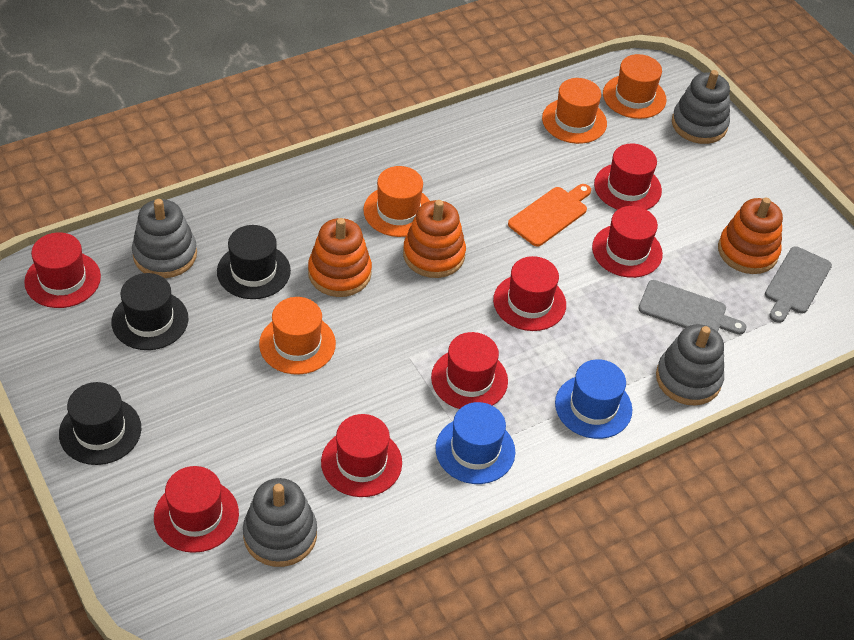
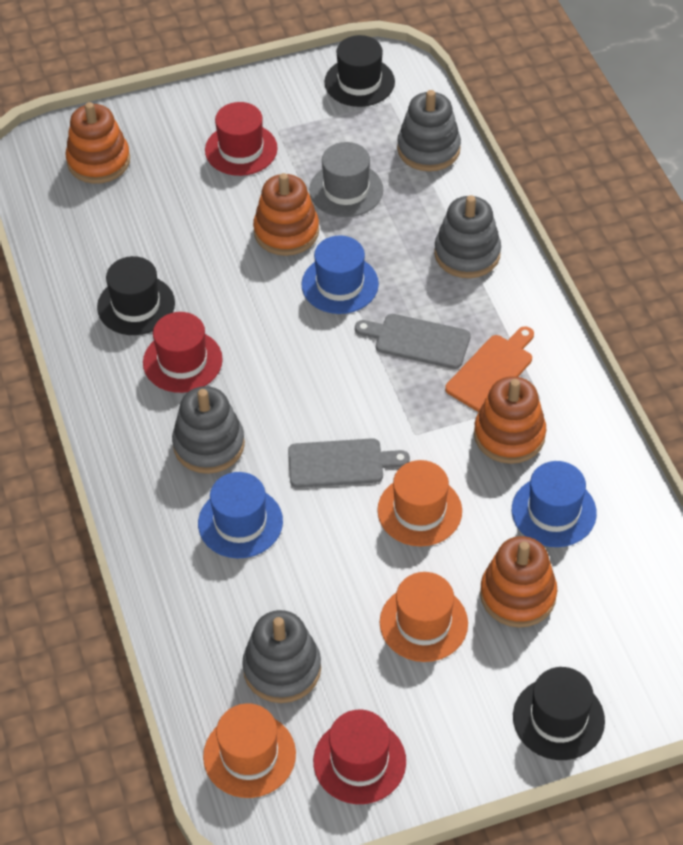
blue hat: [435,402,515,484] [555,359,632,439] = 2 -> [198,472,283,558] [302,235,379,314] [512,461,597,547] = 3
grey hat: none = 0 -> [309,142,383,217] = 1
orange hat: [259,297,336,375] [363,166,430,237] [542,78,607,144] [603,54,667,119] = 4 -> [203,703,296,798] [377,460,462,546] [380,572,468,662] = 3
orange stacking toy: [308,218,372,297] [403,200,466,278] [718,198,783,274] = 3 -> [66,102,130,184] [253,173,319,256] [474,376,546,464] [480,536,557,628] = 4
red hat: [24,232,101,308] [154,466,239,553] [321,414,402,497] [431,332,508,409] [493,256,566,331] [592,206,663,278] [594,144,662,210] = 7 -> [143,312,223,393] [205,102,278,176] [313,710,406,804] = 3

